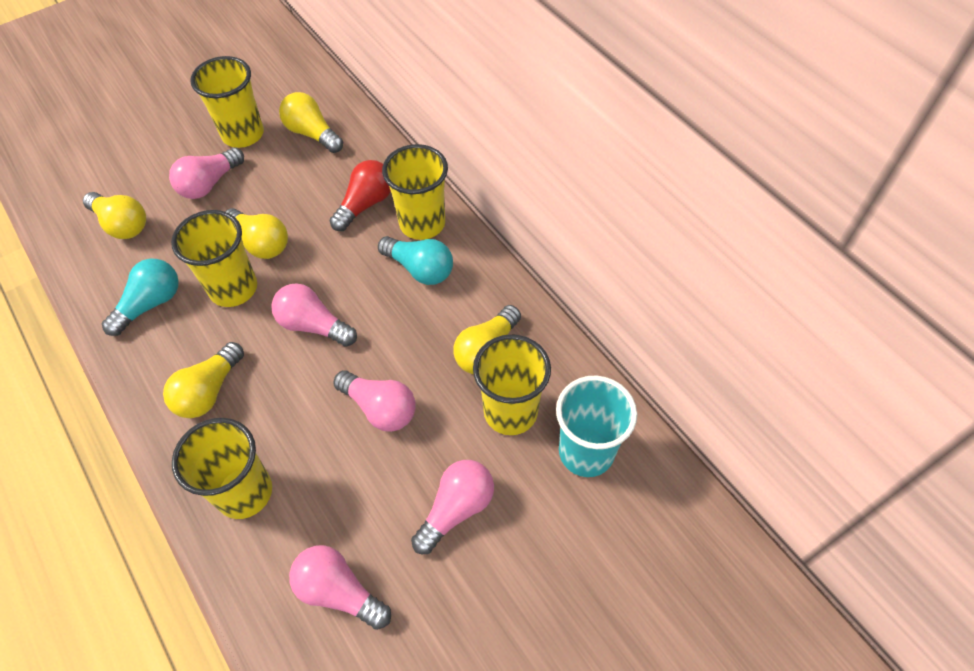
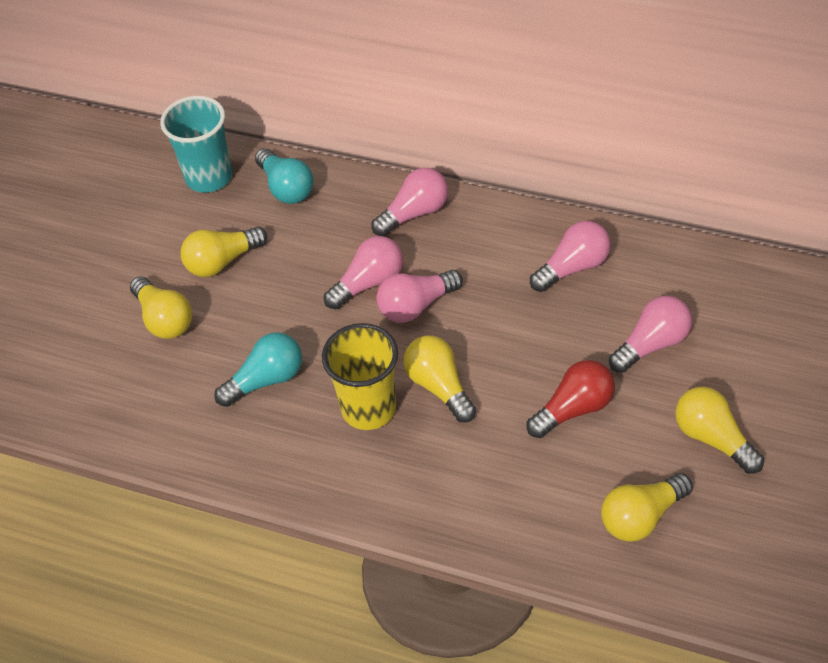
yellow cup: [171,210,257,307] [172,418,272,519] [190,56,264,148] [382,144,448,240] [473,334,551,435] = 5 -> [322,323,398,430] = 1

